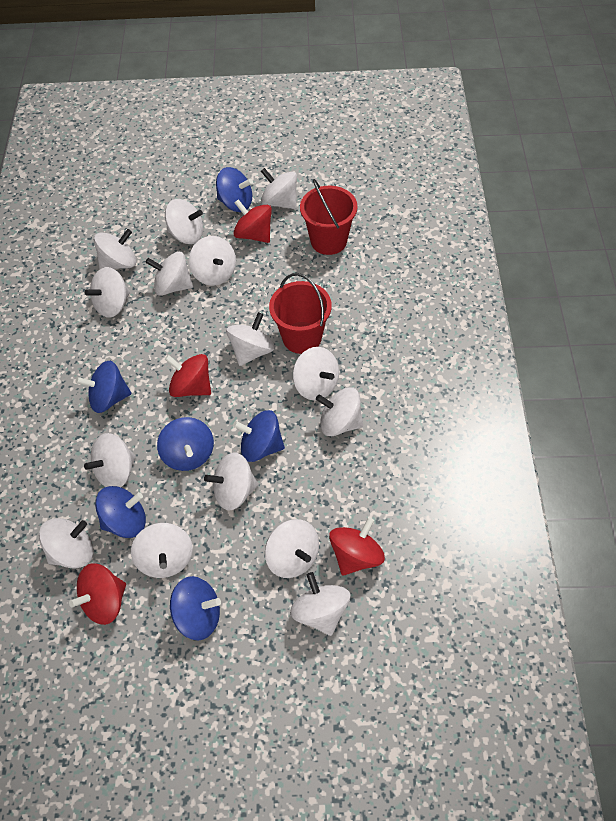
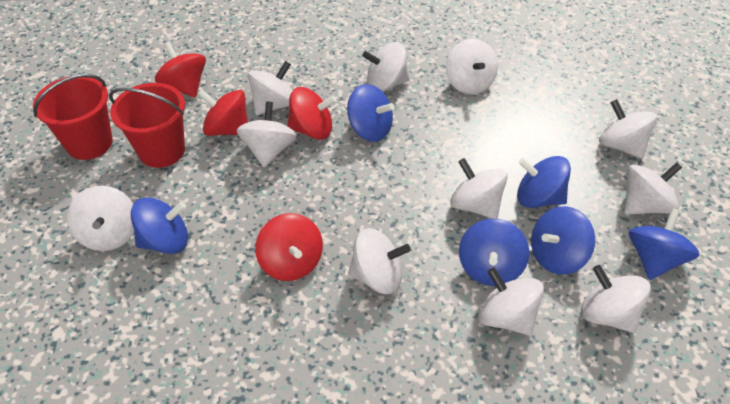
white spinning top: [39,518,94,569] [84,433,136,487] [85,267,130,318] [94,229,136,269] [131,523,193,578] [145,252,193,296] [165,199,203,244] [189,236,236,286] [204,452,258,511] [226,312,275,366] [261,168,297,209] [265,519,319,578] [290,572,350,636] [293,347,339,401] [316,387,363,436] = 15 -> [67,186,134,251] [236,101,297,167] [248,61,293,115] [348,228,411,294] [362,42,409,92] [446,39,498,94] [450,158,508,219] [478,267,544,336] [581,265,651,333] [599,99,657,159] [624,162,682,215] = 11

